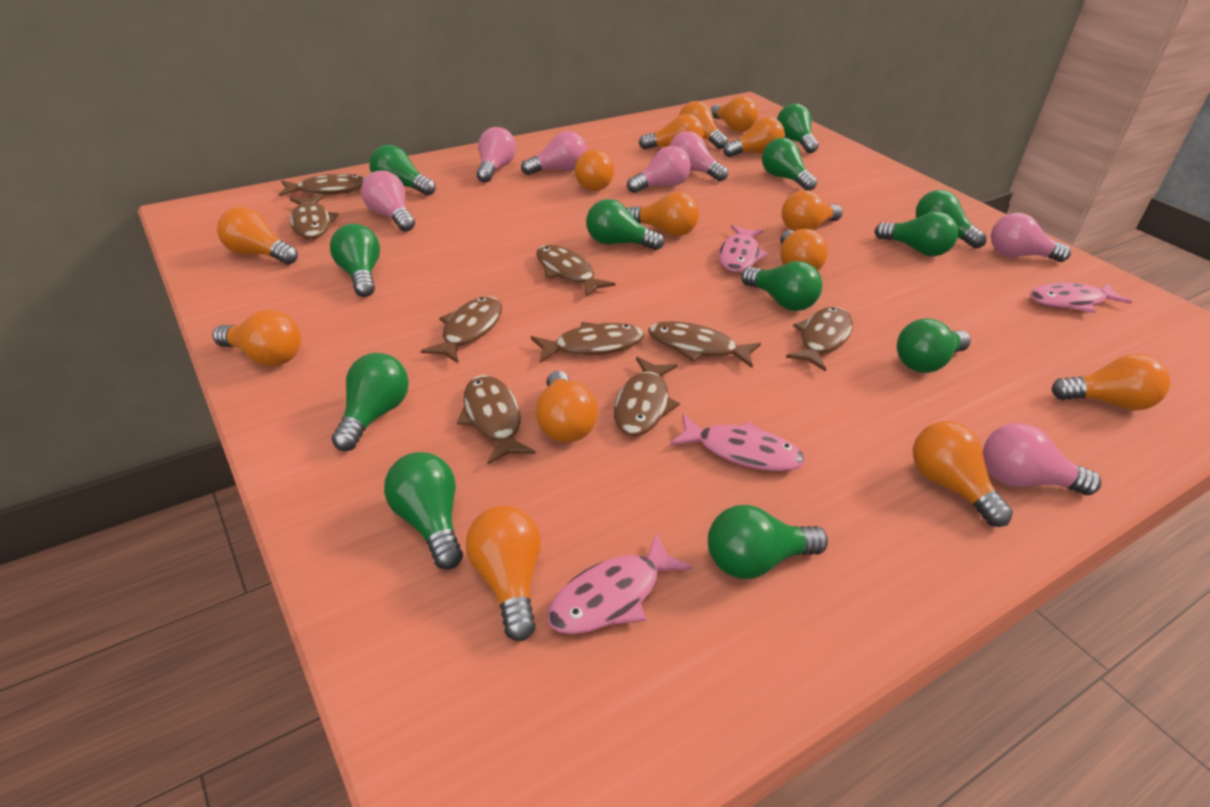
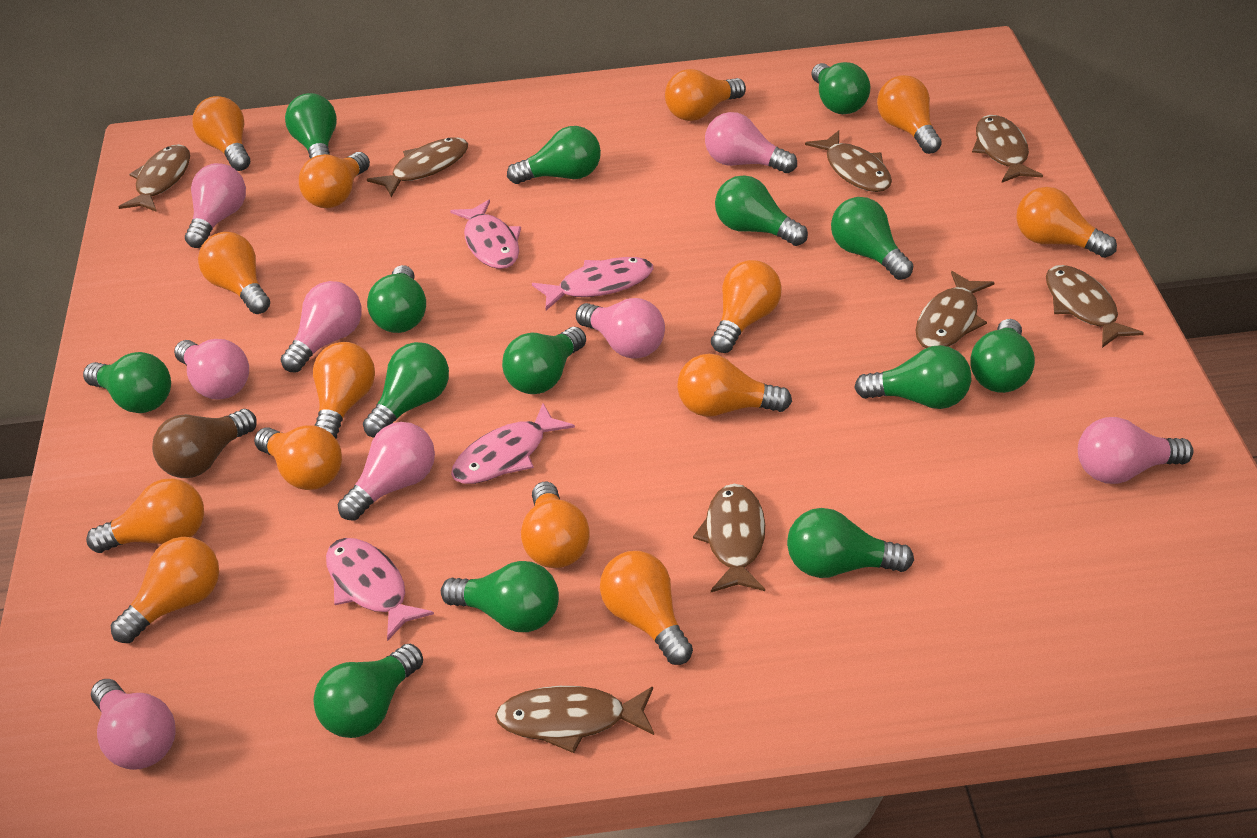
brown fish: [279,174,365,196] [290,194,338,239] [421,296,502,363] [457,375,536,464] [531,322,644,363] [536,245,615,297] [614,357,680,436] [649,321,761,368] [786,307,853,372] = 9 -> [118,144,190,212] [367,137,468,197] [495,686,654,753] [693,484,765,592] [805,130,892,192] [915,271,994,348] [972,115,1043,183] [1046,265,1144,348] = 8
brown light bulb: none = 0 -> [152,409,257,478] = 1
green light bulb: [330,224,380,297] [332,353,409,451] [369,145,436,196] [384,452,463,570] [586,199,664,250] [708,505,828,579] [742,261,822,311] [762,138,817,190] [777,104,819,153] [875,212,958,256] [897,318,971,373] [916,190,987,249] = 12 -> [83,352,171,413] [285,93,337,159] [313,644,423,738] [363,342,449,438] [367,265,426,333] [441,561,559,632] [502,327,586,394] [507,126,601,184] [715,175,808,246] [787,508,914,578] [811,62,870,114] [831,197,913,280] [854,345,971,409] [970,319,1035,393] = 14
pink light bulb: [361,170,415,232] [477,127,516,183] [521,131,587,175] [627,146,691,193] [669,131,728,181] [983,423,1101,495] [991,213,1071,262] = 7 -> [91,679,176,770] [174,339,249,400] [185,163,246,248] [280,281,362,372] [338,422,435,521] [576,298,665,359] [705,112,797,173] [1078,417,1193,484] = 8

